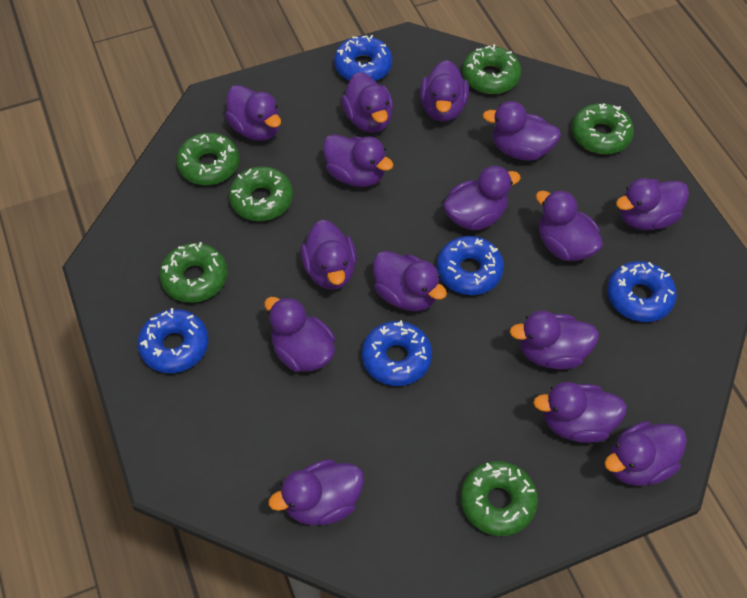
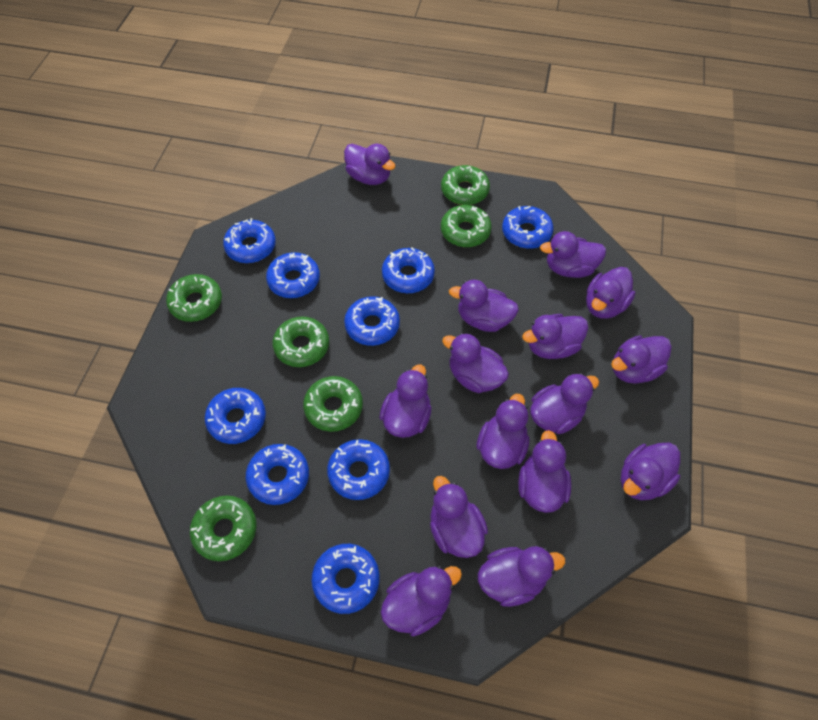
blue donut: [137,308,209,373] [334,35,392,81] [362,320,432,386] [437,236,504,295] [607,261,677,322] = 5 -> [205,388,266,444] [223,218,276,263] [246,444,309,505] [266,252,320,298] [312,544,380,614] [327,439,390,500] [344,296,400,346] [382,248,435,293] [502,206,554,249] = 9

